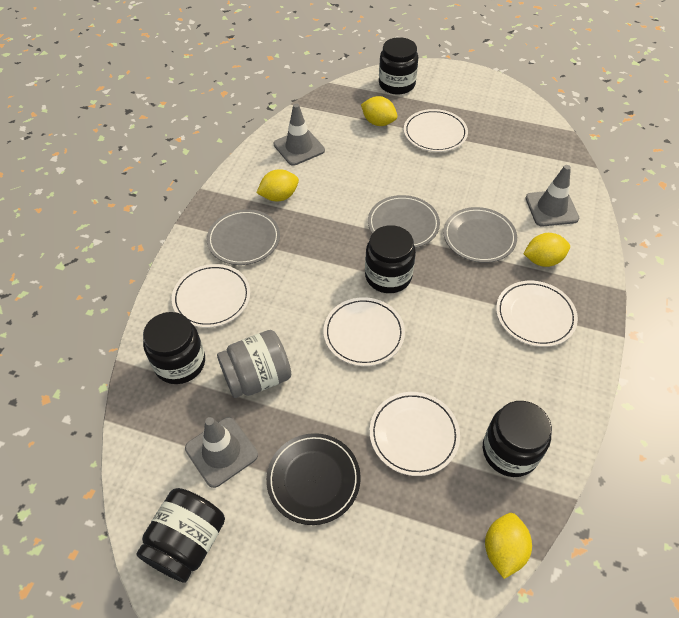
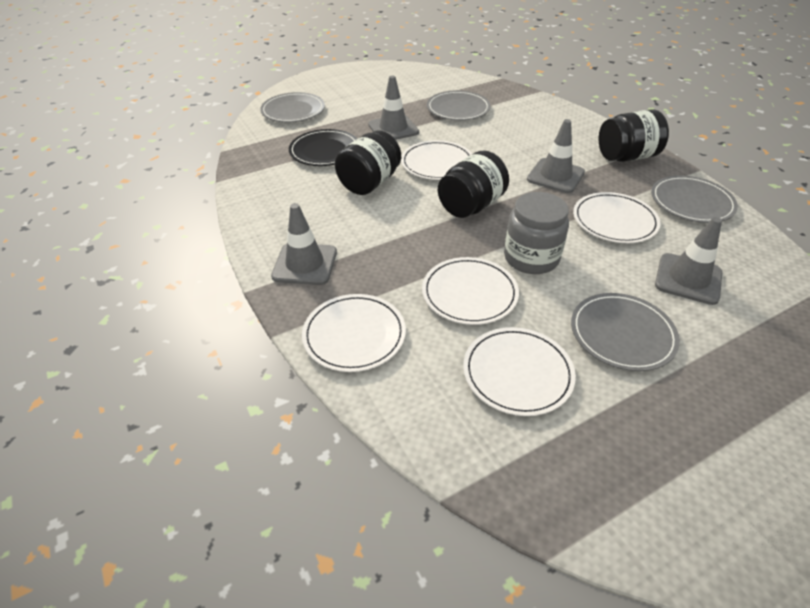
black jar: [137,488,225,583] [143,312,205,384] [365,225,416,293] [379,37,418,95] [483,401,552,477] = 5 -> [335,131,401,195] [438,150,509,218] [599,109,669,162] = 3
grey plate: [207,209,280,265] [368,195,440,248] [443,207,517,263] = 3 -> [260,92,325,122] [427,90,491,120] [571,293,680,371] [651,175,738,223] = 4
grey traffic cone: [185,417,258,488] [274,104,325,166] [526,165,579,226] = 3 -> [271,203,337,285] [368,76,419,140] [527,119,585,193] [655,217,722,305] = 4
yellow lemon: [256,169,299,201] [361,96,397,126] [485,513,532,579] [523,233,570,267] = 4 -> none = 0

